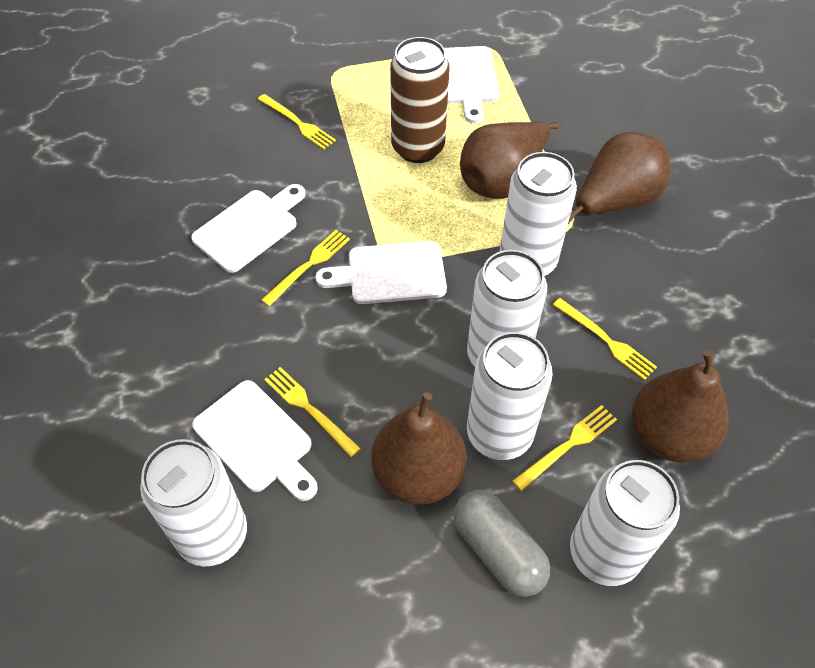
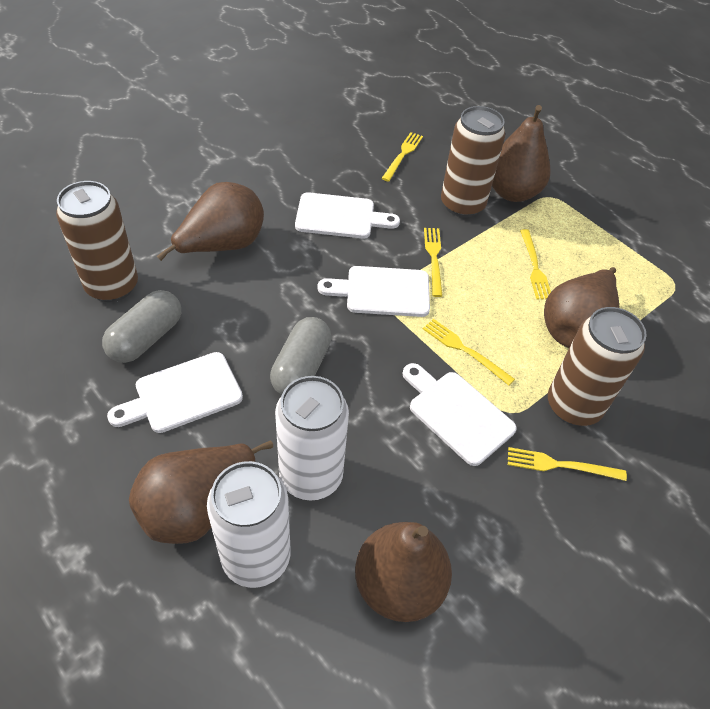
brown can: [390,37,450,163] = 1 -> [56,181,138,302] [441,106,505,218] [548,307,647,426] = 3
brown pear: [371,392,467,505] [460,121,559,199] [568,132,670,224] [632,350,729,463] = 4 -> [129,441,273,544] [157,182,264,261] [355,522,452,622] [492,105,550,202] [544,267,620,348] = 5
grey capsule: [453,490,550,597] = 1 -> [102,290,181,363] [270,317,331,395] = 2
white can: [140,439,247,566] [467,250,547,367] [467,332,553,460] [499,152,577,276] [570,460,680,586] = 5 -> [207,461,290,588] [275,376,349,501] = 2

